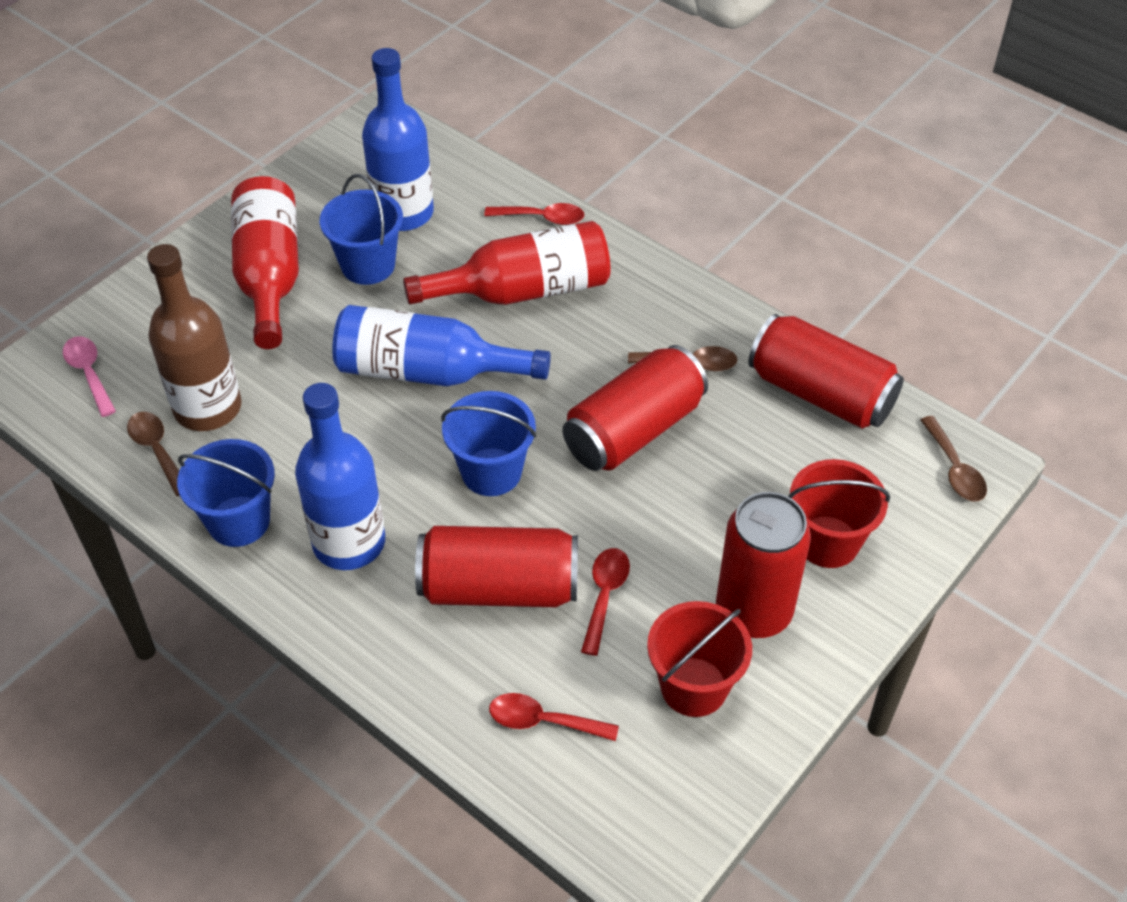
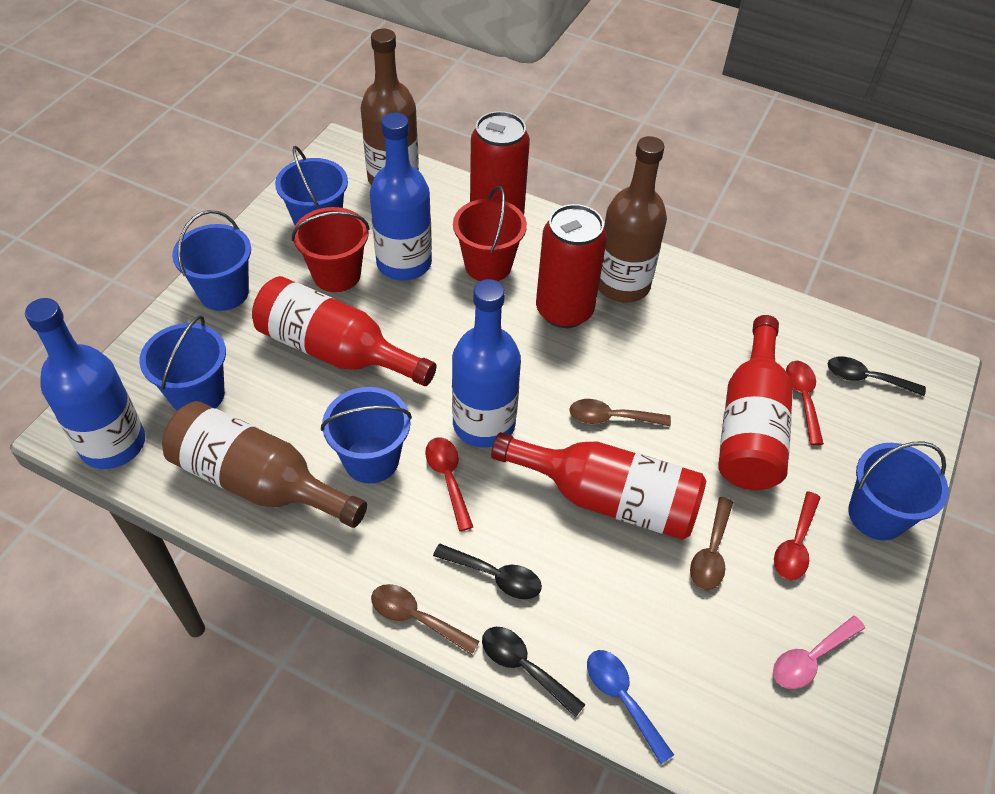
black spoon: none = 0 -> [433,544,542,599] [482,627,586,718] [827,356,926,396] = 3
blue bucket: [177,439,275,547] [320,174,403,285] [441,391,537,496] = 3 -> [139,315,226,411] [172,210,251,311] [275,146,348,225] [321,387,412,484] [848,441,948,540] = 5
blue spoon: none = 0 -> [587,650,674,764] = 1
brown bottle: [147,244,242,431] = 1 -> [162,401,367,528] [361,29,419,186] [598,136,667,303] = 3
red bottle: [231,176,299,349] [403,221,611,305] = 2 -> [252,276,436,386] [491,432,706,540] [718,315,793,490] = 3
red can: [415,526,578,607] [563,345,708,471] [716,492,811,638] [748,314,904,429] = 4 -> [470,111,530,215] [536,204,607,328] = 2

